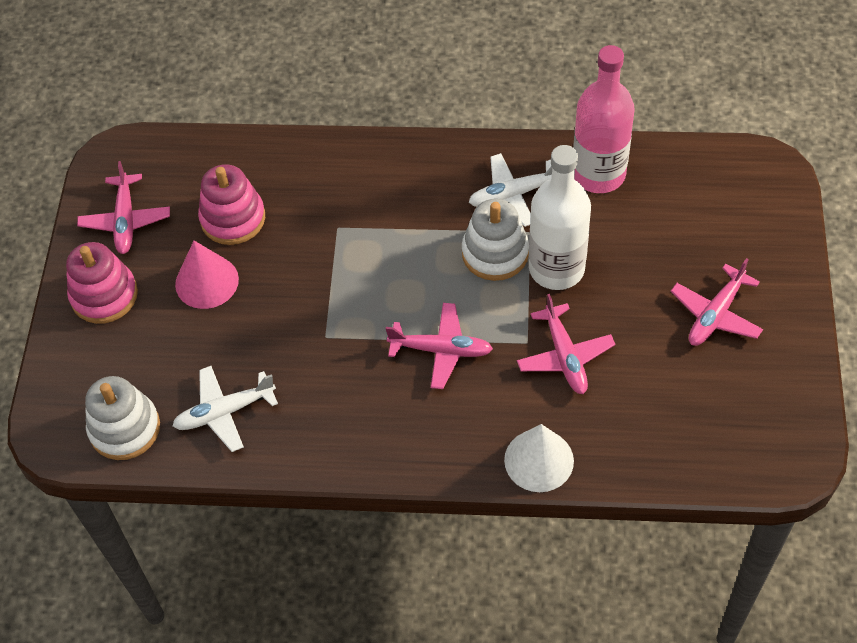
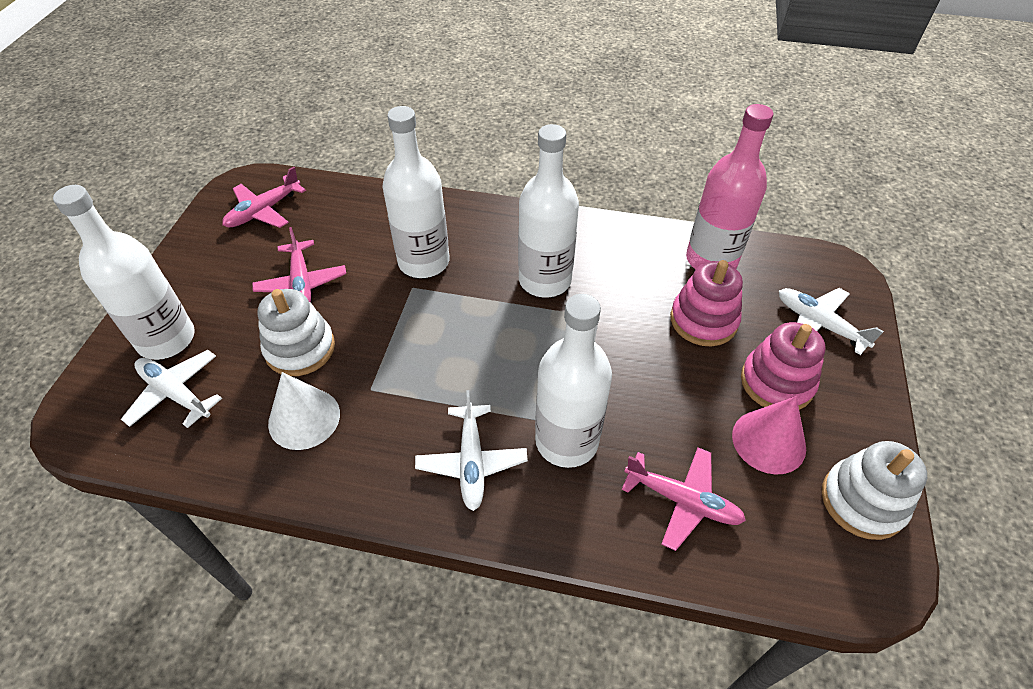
pink plane: [77,161,170,254] [386,303,493,389] [517,294,615,394] [670,258,763,346] = 4 -> [222,167,306,228] [252,227,346,303] [622,447,746,551] = 3
white bottle: [529,145,591,290] = 1 -> [53,185,195,360] [382,106,449,278] [518,124,579,297] [535,294,612,468] = 4
white plane: [173,366,278,452] [469,153,552,227] = 2 -> [121,350,222,428] [415,390,528,511] [779,288,884,355] = 3

